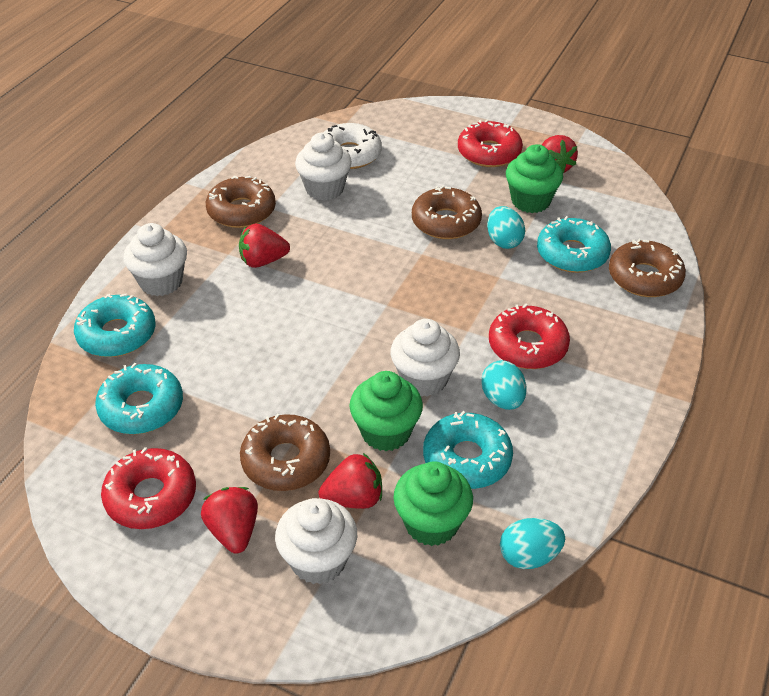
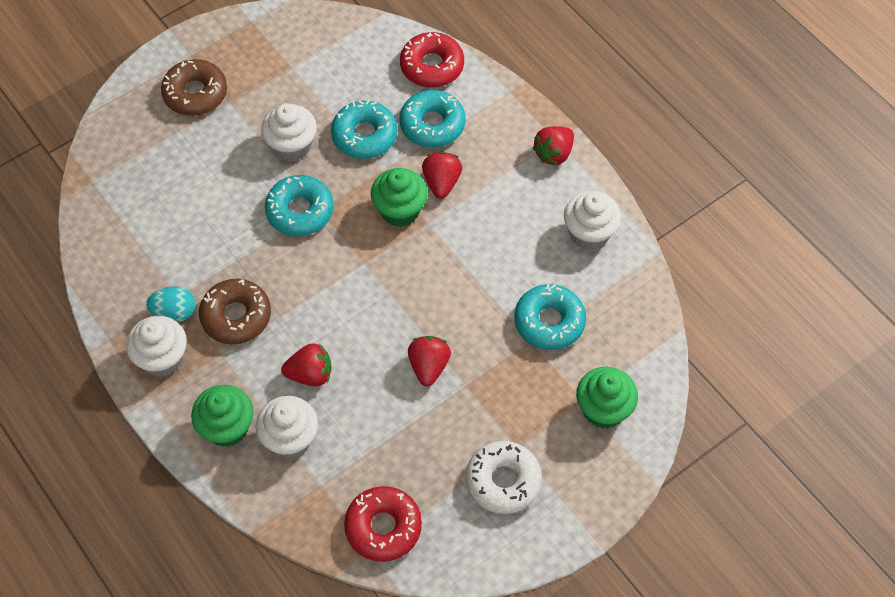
brown donut: [206,175,276,228] [240,414,330,491] [412,185,482,239] [609,238,686,297] = 4 -> [161,59,227,116] [199,279,271,344] = 2
red donut: [101,447,196,529] [458,119,523,167] [489,304,570,369] = 3 -> [344,486,422,562] [400,32,464,87] = 2
turquoise egg: [481,360,527,410] [487,206,525,249] [500,518,565,569] = 3 -> [146,286,195,322] = 1

